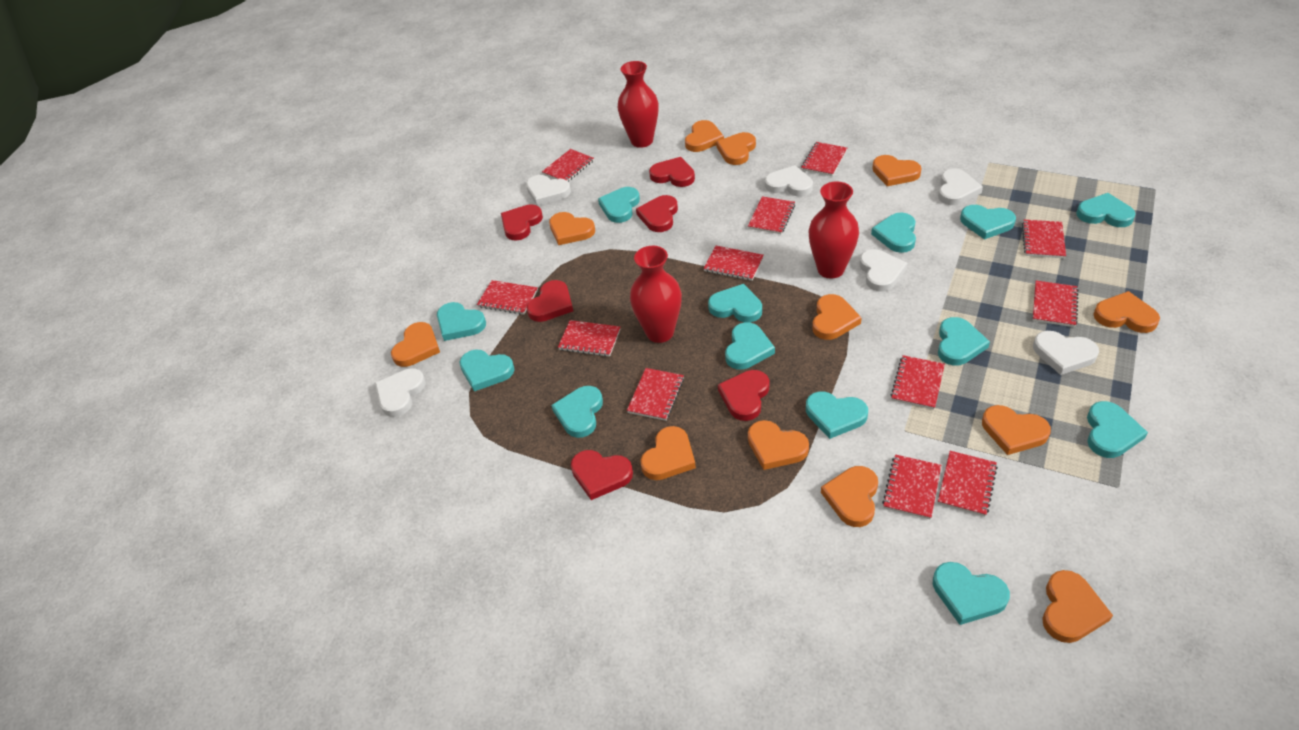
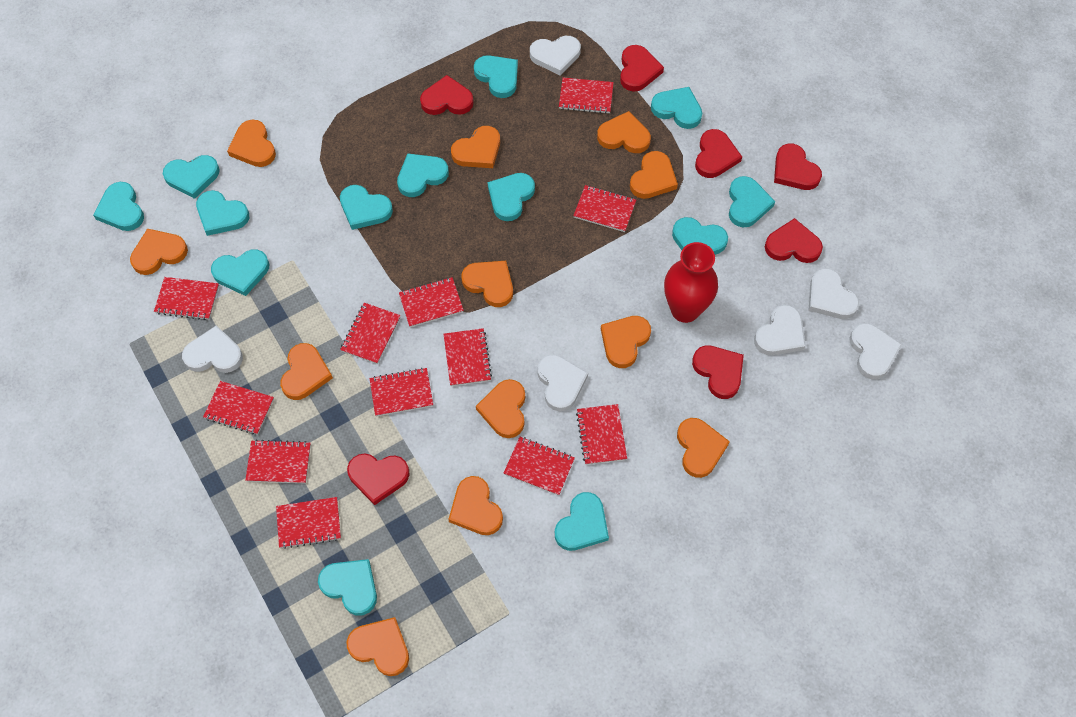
red heart: [501,204,543,241] [527,280,573,322] [571,450,633,500] [636,195,678,232] [649,157,695,187] [718,370,769,421] = 6 -> [347,454,409,505] [420,75,474,115] [620,45,664,92] [692,345,744,399] [695,129,742,178] [765,218,823,263] [774,144,822,190] = 7
red vase: [618,61,659,148] [630,246,682,343] [808,181,859,279] = 3 -> [664,242,718,323] = 1

